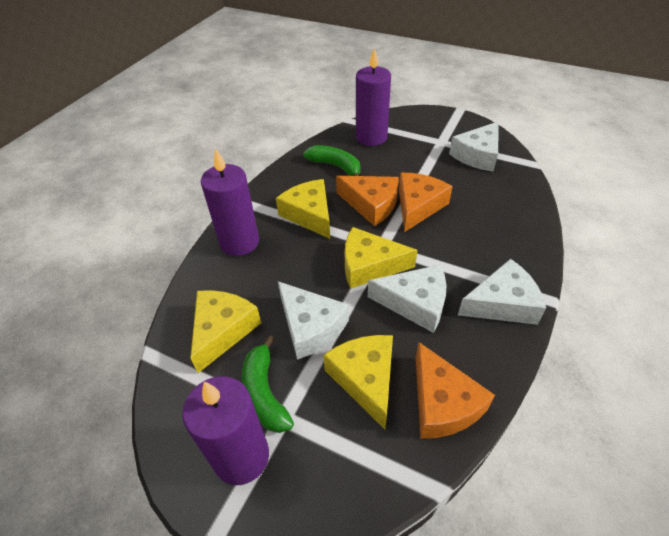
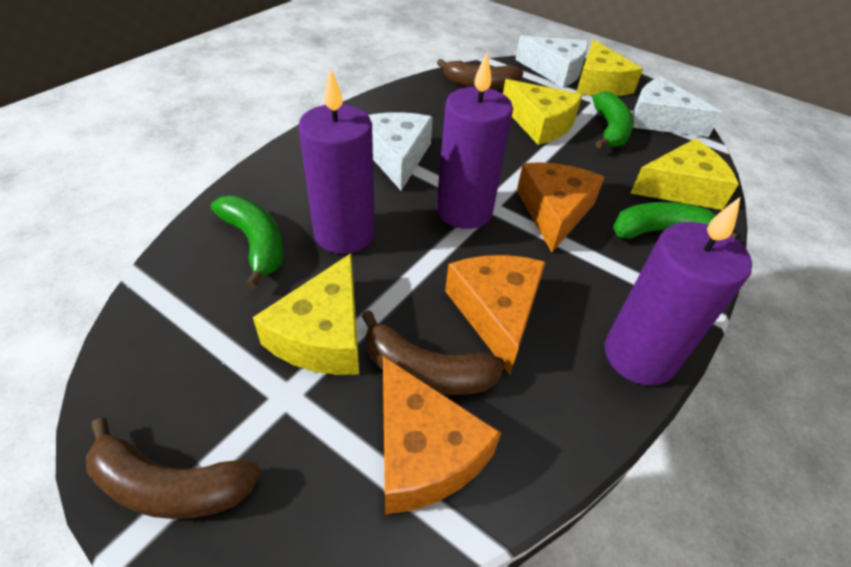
brown banana: none = 0 -> [86,417,261,519] [362,310,505,395] [437,59,523,90] = 3
green banana: [242,335,294,433] [303,145,361,176] = 2 -> [211,196,283,289] [593,91,634,148] [613,202,738,239] = 3
white cheese: [278,281,349,360] [368,265,446,333] [449,122,499,171] [458,259,546,325] = 4 -> [368,112,433,191] [515,35,588,88] [632,77,722,137] = 3

